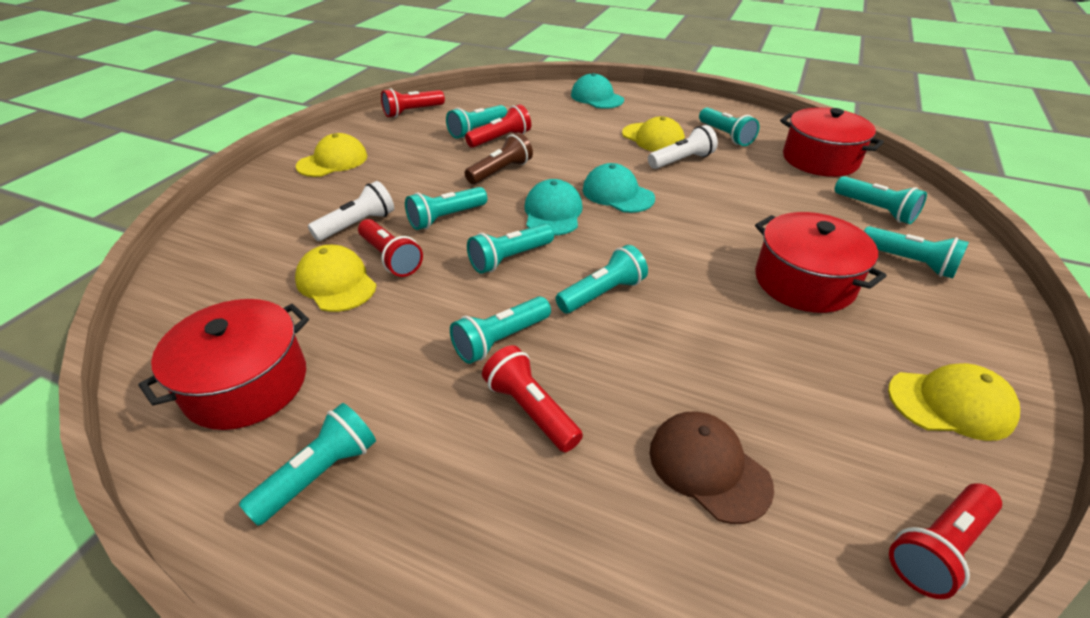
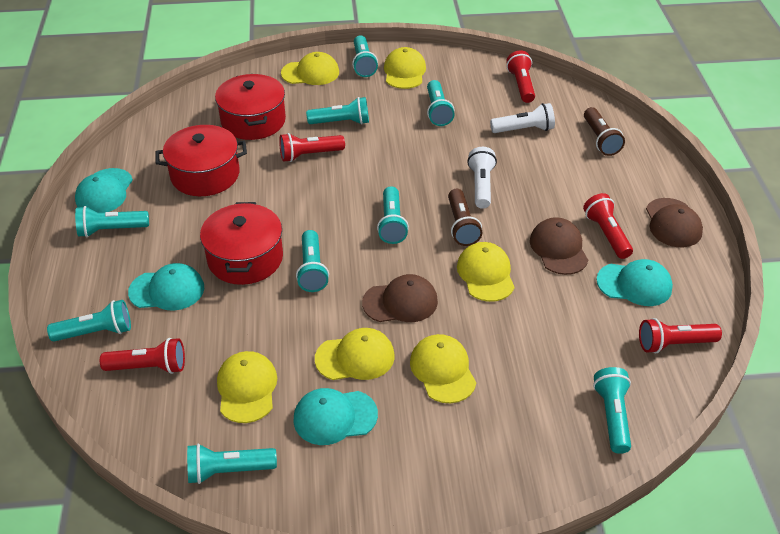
brown cap: [650,412,774,524] = 1 -> [362,274,438,322] [530,217,588,275] [646,198,703,247] = 3
brown flashlight: [465,132,533,184] = 1 -> [448,189,482,246] [584,107,625,156] = 2
turquoise cap: [524,179,583,236] [571,73,624,109] [583,163,655,213] = 3 -> [75,168,133,213] [128,263,204,311] [293,388,378,445] [596,259,673,306] = 4
yellow cap: [295,245,377,312] [296,133,367,177] [622,117,685,152] [888,363,1020,441] = 4 -> [217,351,277,423] [281,52,339,85] [315,328,395,380] [384,47,426,89] [410,334,476,403] [457,242,515,302] = 6

